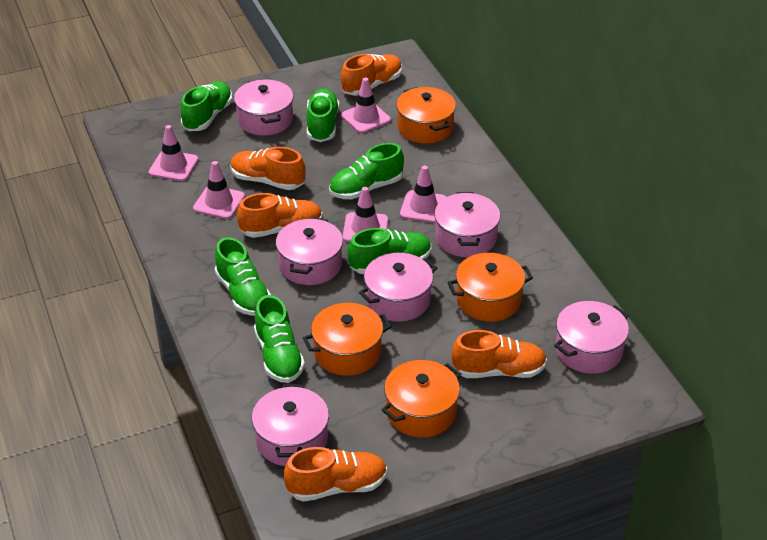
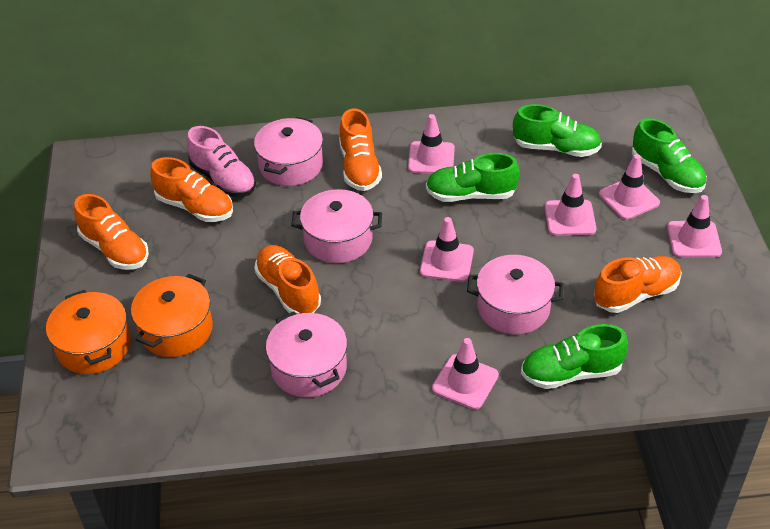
green shoe: [180,81,232,131] [215,237,271,316] [254,295,305,383] [307,89,339,142] [329,143,404,199] [348,228,431,274] = 6 -> [426,153,520,202] [513,104,602,157] [521,324,628,389] [632,118,707,193] = 4
orange pot: [303,303,392,376] [382,360,461,437] [396,87,456,144] [447,253,533,322] = 4 -> [46,290,131,374] [131,274,213,357] = 2
pink pot: [234,79,293,136] [252,384,329,466] [276,217,343,285] [359,253,437,322] [434,192,500,257] [554,301,629,374] = 6 -> [254,117,323,186] [266,311,347,397] [291,189,382,263] [467,255,564,334] = 4
pink shoe: none = 0 -> [187,126,256,197] = 1
pink traffic cone: [149,125,198,181] [193,161,245,219] [341,78,391,133] [343,187,388,242] [400,166,446,223] = 5 -> [408,114,455,174] [420,217,474,282] [432,338,499,410] [545,174,596,236] [599,154,660,220] [667,195,722,258] = 6

